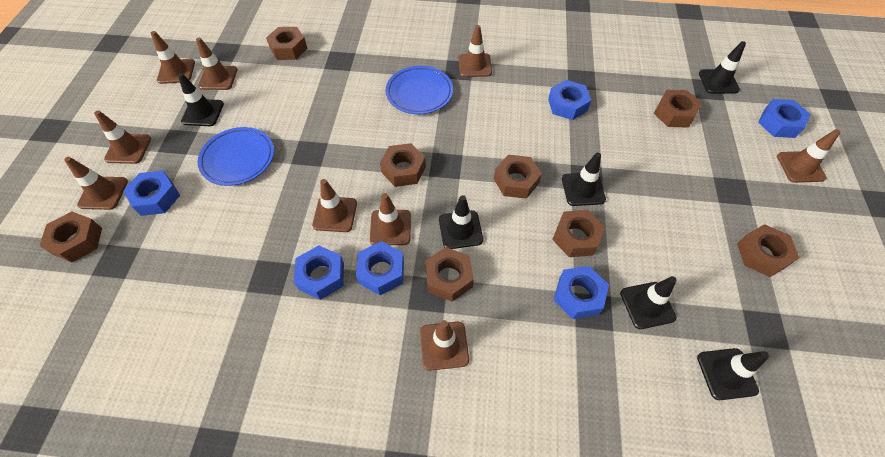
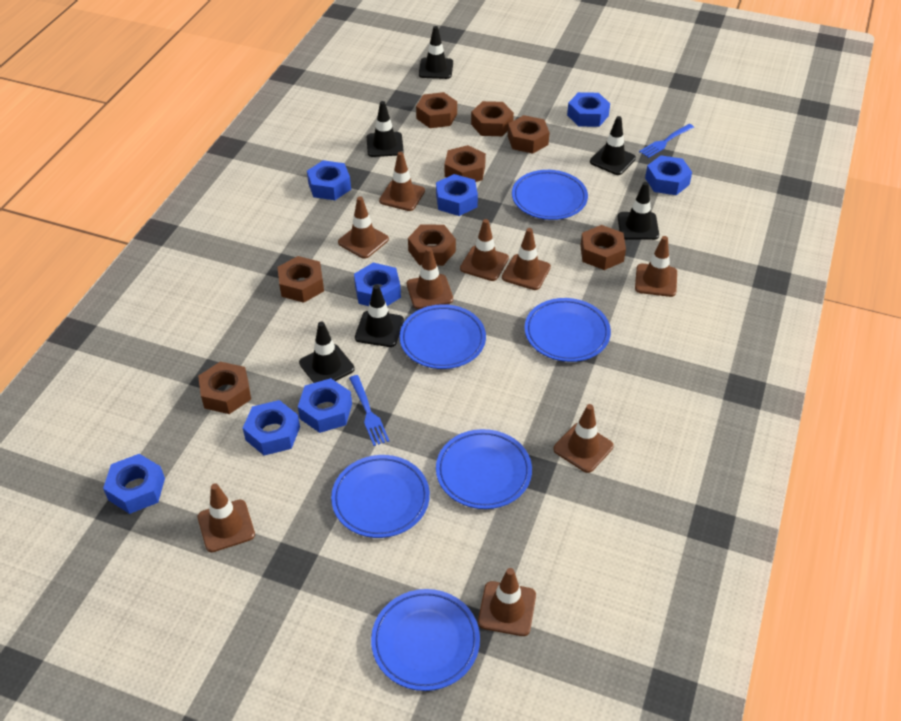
blue fork: none = 0 -> [349,375,389,446] [639,124,694,158] = 2
blue nut: [123,171,180,216] [294,245,344,300] [356,241,404,295] [548,80,591,120] [554,266,609,319] [758,99,811,138] = 6 -> [103,454,165,514] [243,400,300,456] [298,378,352,433] [307,160,351,200] [354,263,401,306] [436,174,478,216] [567,92,610,127] [645,155,692,195] = 8
blue plate: [198,127,274,186] [386,66,453,114] = 2 -> [331,455,430,538] [371,589,480,691] [399,304,486,369] [436,429,532,509] [512,170,588,220] [525,298,611,362] = 6

